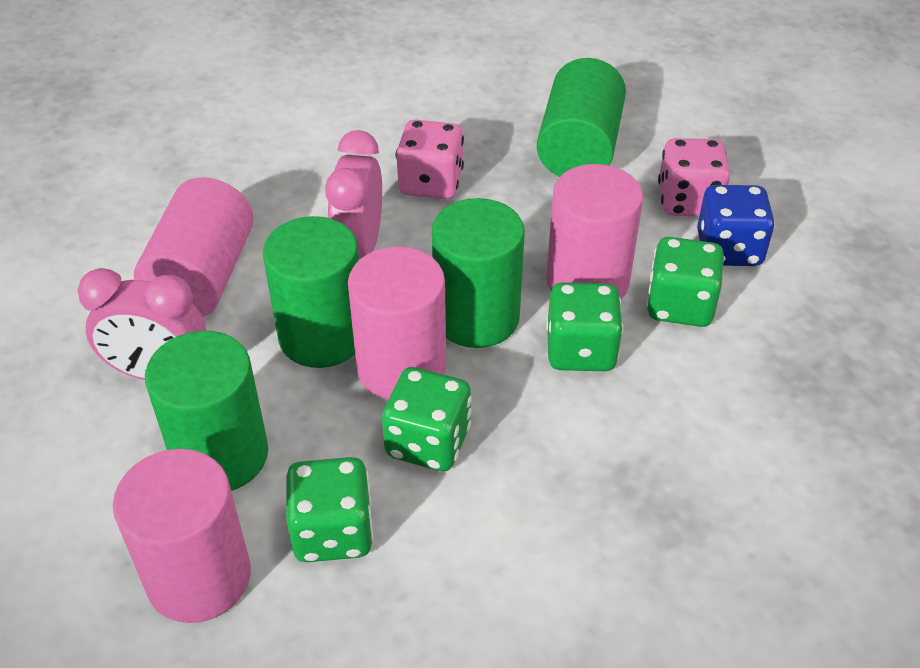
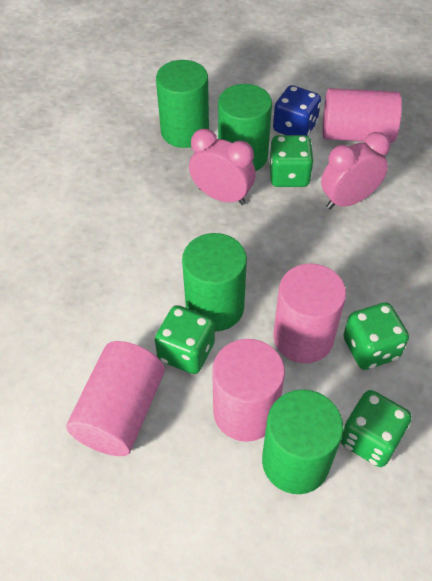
pink dice: [396,120,464,199] [658,138,730,216] = 2 -> none = 0

